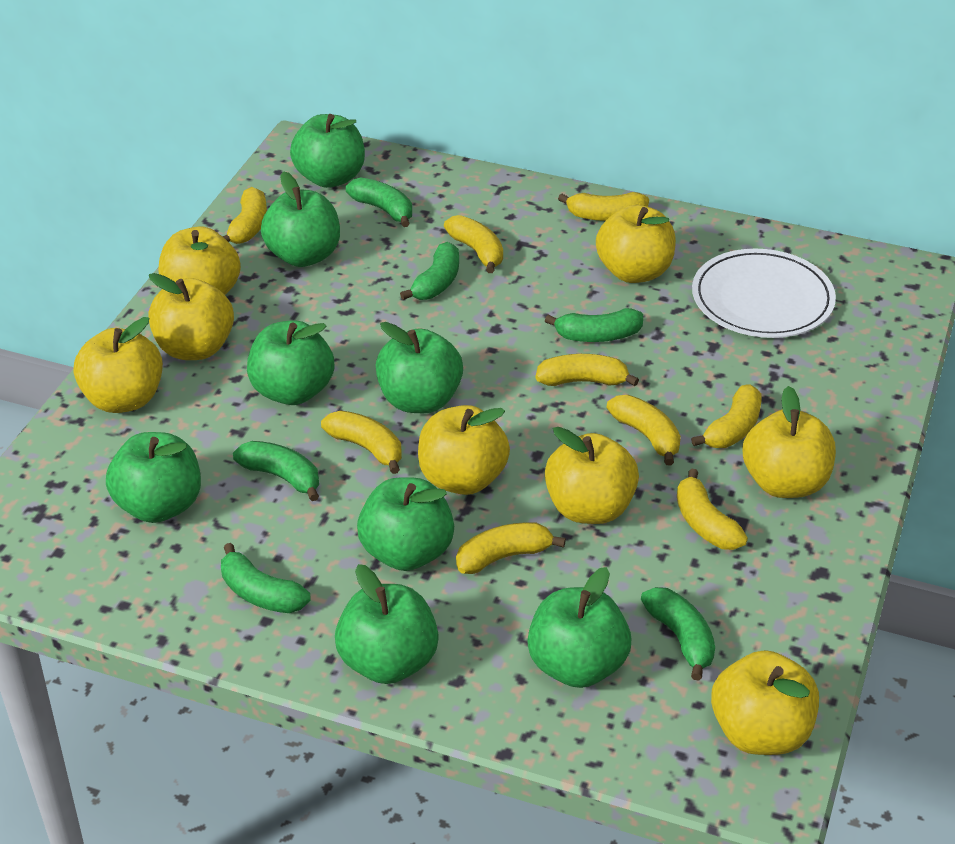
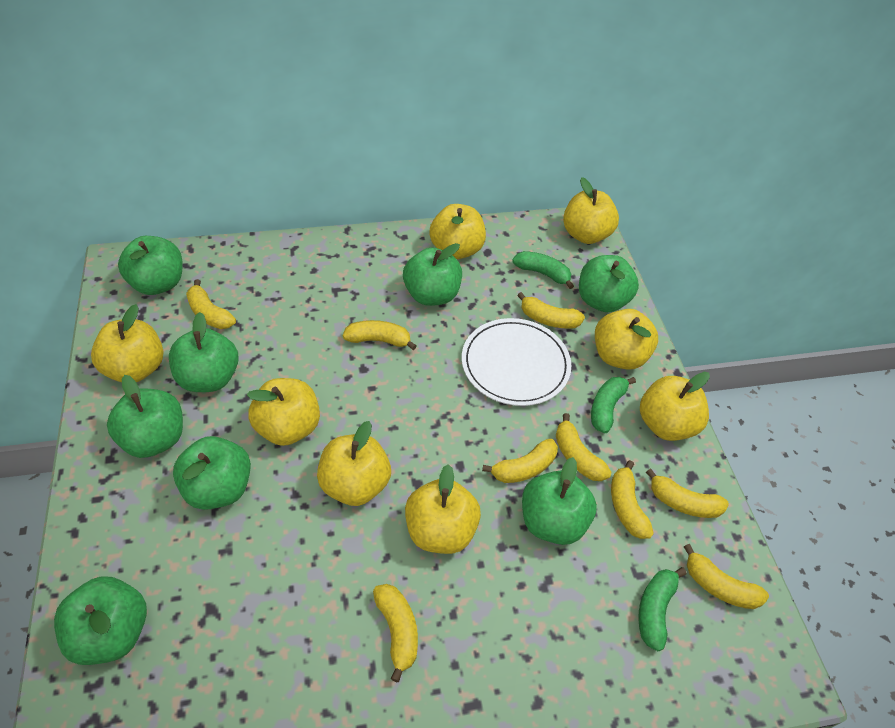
green banana: [221,543,311,613] [233,441,319,501] [346,177,412,227] [400,242,459,300] [545,308,643,342] [641,587,715,681] = 6 -> [512,251,574,289] [591,377,636,433] [638,567,687,651] = 3

